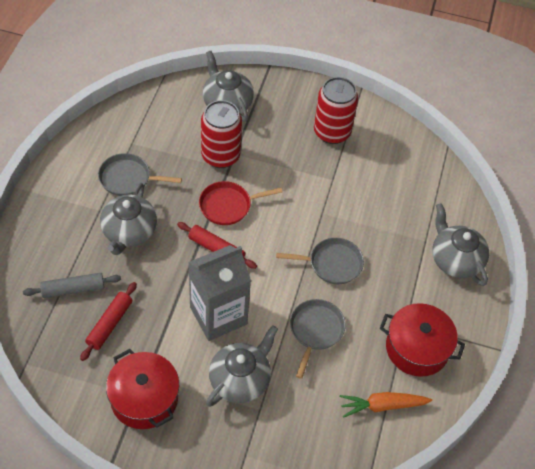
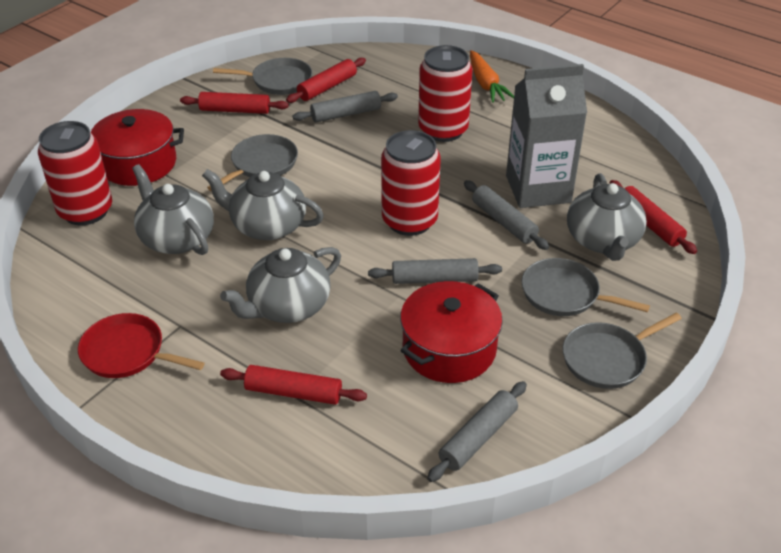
grey pan: [98,153,182,196] [276,238,364,284] [290,299,346,379] = 3 -> [207,134,298,191] [213,58,312,95] [522,258,650,316] [563,313,682,389] = 4
grey rolling pin: [23,273,121,298] = 1 -> [293,91,398,122] [368,258,502,284] [427,381,527,482] [464,180,549,250] = 4
red can: [201,100,242,168] [314,77,358,144] = 2 -> [38,121,112,225] [381,130,441,236] [418,45,473,142] = 3
red rolling pin: [80,282,137,361] [177,222,257,269] = 2 -> [180,92,289,114] [220,365,367,405] [286,58,366,103] [610,180,697,254] = 4

